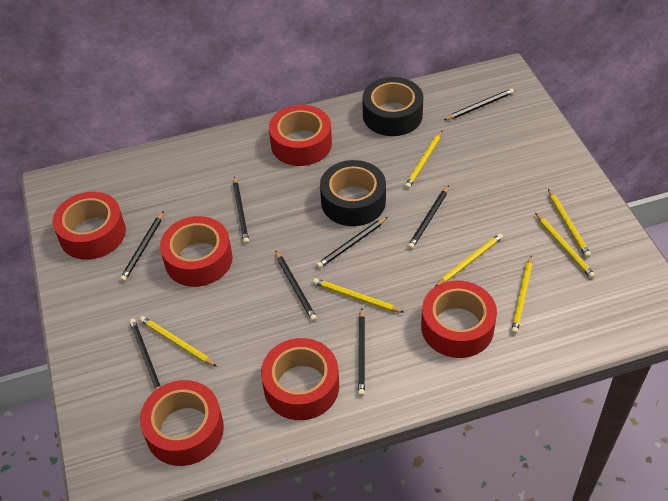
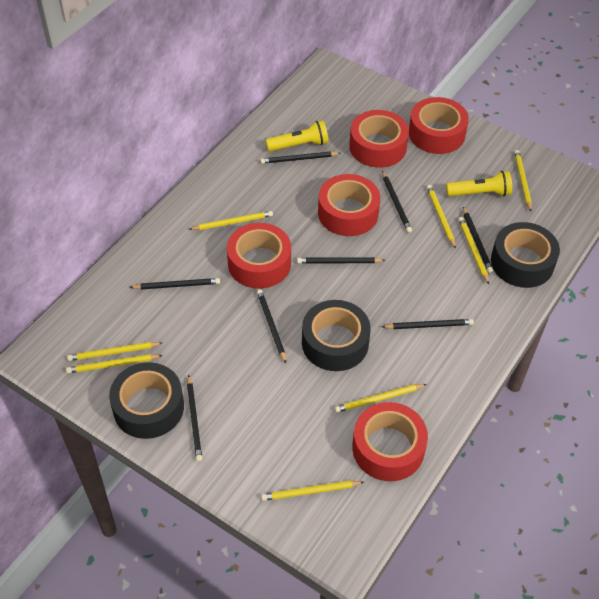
black tape: [320,160,386,226] [363,77,423,136] = 2 -> [109,362,184,439] [302,300,371,371] [491,222,560,288] = 3
red tape: [53,192,126,260] [140,380,224,466] [160,216,233,287] [261,338,339,420] [269,105,332,166] [421,281,497,358] = 6 -> [227,223,291,289] [318,174,380,236] [349,110,409,168] [352,402,428,481] [409,97,469,154] = 5
yellow flashlight: none = 0 -> [266,120,328,151] [446,171,512,196] = 2
yellow pencil: [140,316,217,367] [313,278,404,313] [405,131,442,189] [435,233,503,287] [511,256,532,334] [535,213,595,279] [548,189,591,258] = 7 -> [66,354,163,373] [67,342,162,361] [189,211,273,230] [261,481,364,501] [335,384,427,413] [427,185,456,249] [458,217,489,284] [514,150,532,211] = 8

